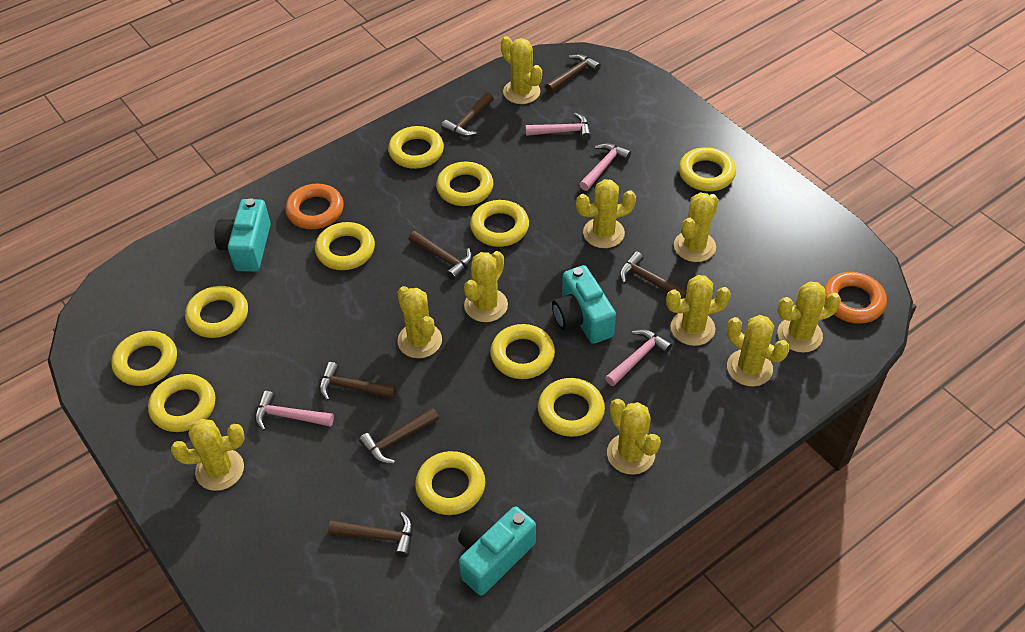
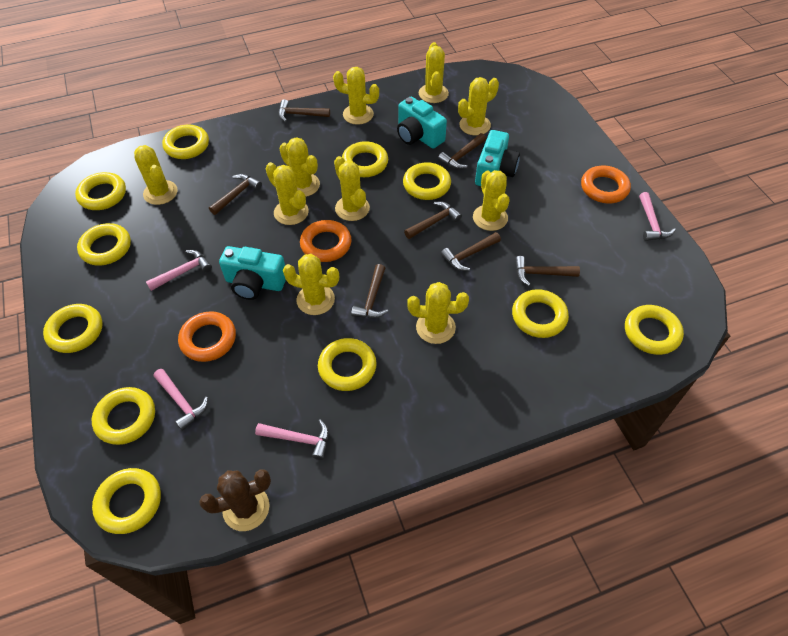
brown cactus: none = 0 -> [199,469,271,531] = 1
orange ring: [285,184,344,229] [824,272,887,324] = 2 -> [178,311,236,362] [300,220,352,262] [581,166,631,203] = 3

